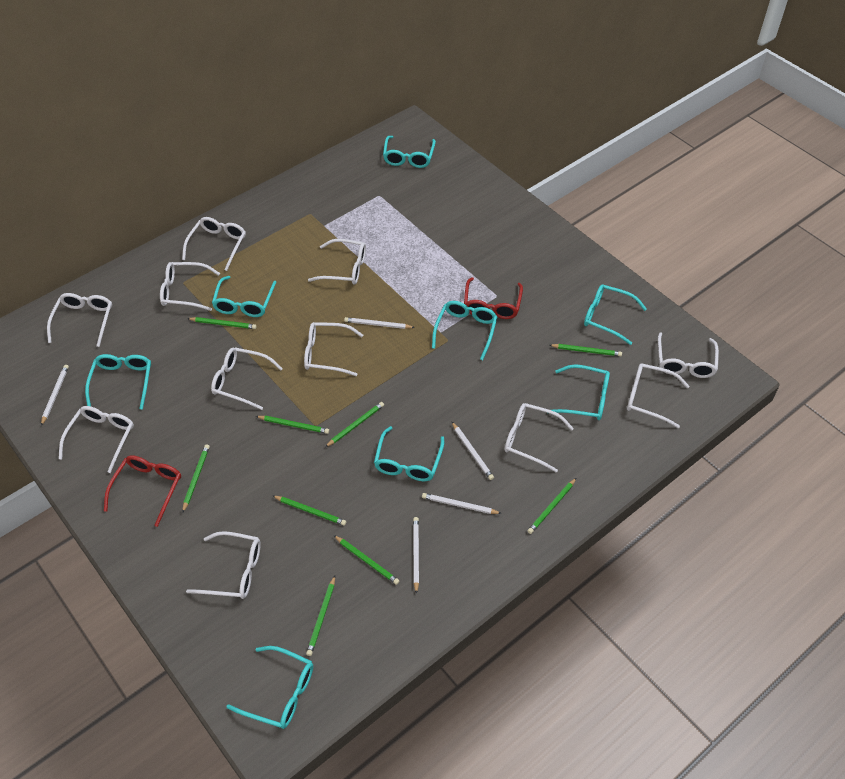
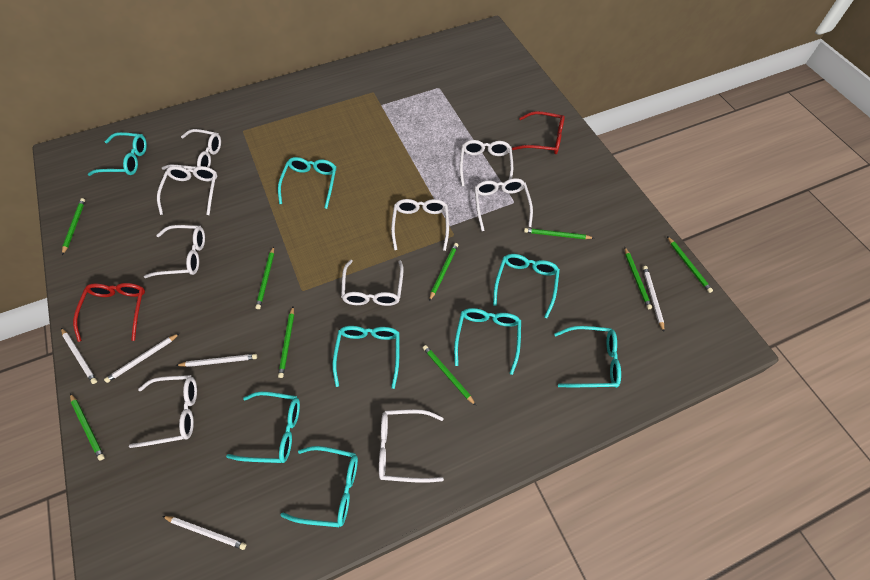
white glasses: [47,293,112,347] [59,406,134,473] [160,262,220,311] [182,217,246,271] [186,531,261,599] [211,347,283,410] [304,322,363,376] [308,239,366,285] [505,403,574,472] [627,364,690,428] [658,332,719,378] = 11 -> [129,375,197,448] [144,225,205,278] [157,166,217,215] [162,129,221,170] [341,260,404,306] [379,409,444,483] [391,199,449,251] [460,140,513,187] [474,178,533,231] = 9

